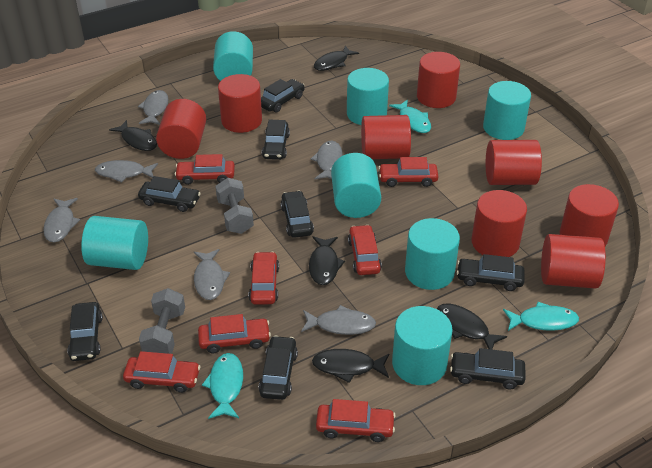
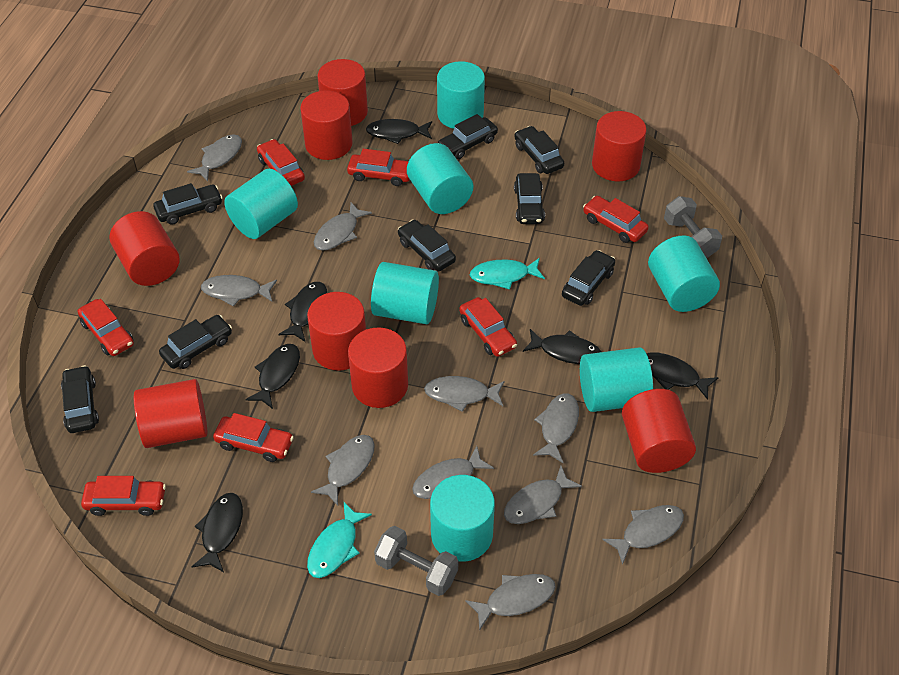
black fish: [109,120,157,151] [309,236,345,285] [312,349,389,383] [314,46,359,71] [437,303,507,349] = 5 -> [191,493,243,572] [245,344,300,409] [278,282,327,342] [366,119,432,144] [523,329,601,364] [646,352,719,400] = 6
grey fish: [43,198,80,242] [95,160,158,183] [138,90,168,125] [194,249,230,300] [301,305,376,335] [311,141,343,179] = 6 -> [187,134,242,181] [201,275,277,307] [311,435,375,506] [314,202,372,251] [412,446,494,499] [424,376,504,412] [465,574,556,631] [504,466,582,524] [533,393,579,463] [602,505,684,565] = 10
turquoise fish: [202,353,243,419] [389,100,431,133] [503,302,579,331] = 3 -> [307,502,372,578] [470,258,545,290] = 2

